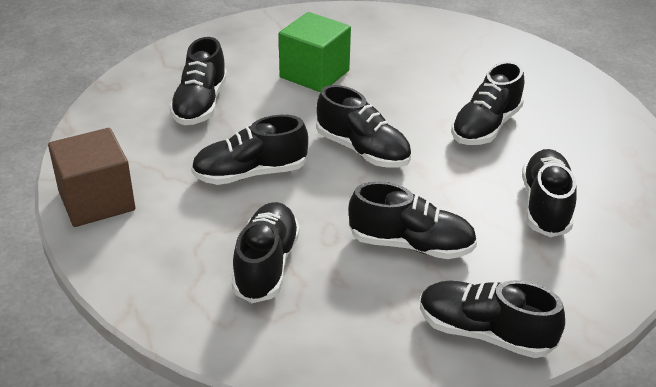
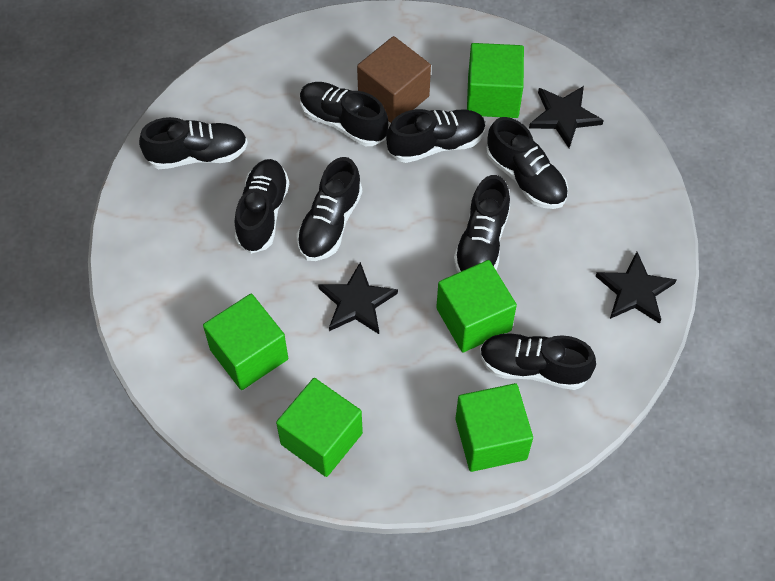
black star: none = 0 -> [318,262,398,334] [529,86,604,148] [596,252,677,324] = 3
green cube: [279,12,351,92] = 1 -> [203,294,288,390] [276,378,363,477] [436,260,517,352] [455,383,533,472] [467,43,524,118] = 5

